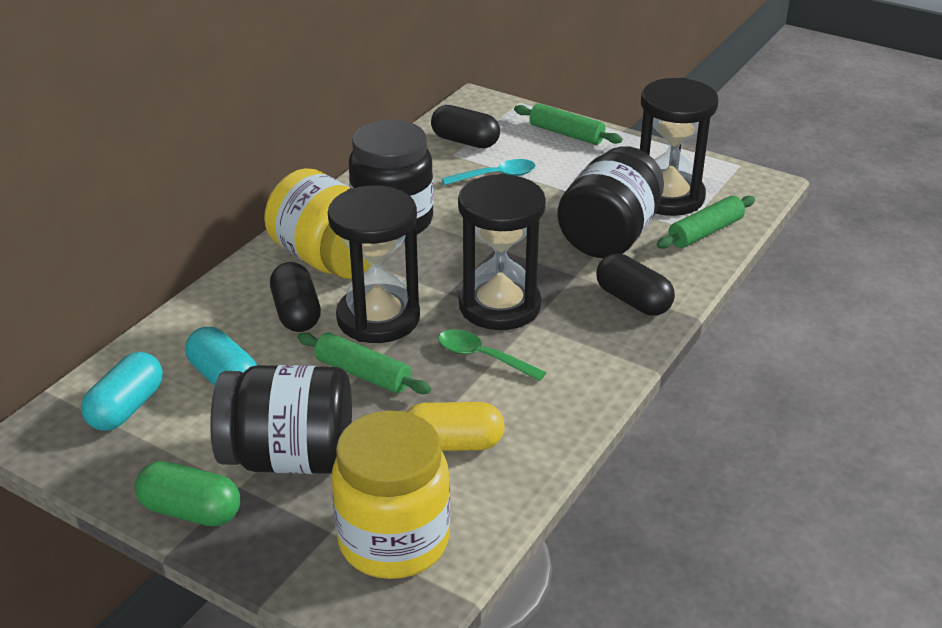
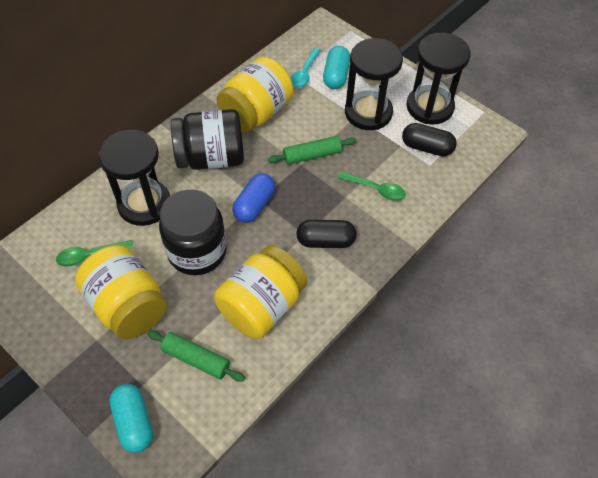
black capsule: [270,262,321,332] [431,105,500,148] [596,253,675,315] = 3 -> [296,220,357,248] [402,123,457,156] = 2
black jar: [210,365,352,474] [349,120,434,234] [557,146,664,258] = 3 -> [159,189,227,275] [171,109,244,170] = 2
blue capsule: none = 0 -> [232,173,275,223] = 1
green capsule: [135,461,240,526] = 1 -> none = 0
green rolling pin: [297,332,431,394] [514,103,622,145] [657,196,755,249] = 3 -> [147,330,245,382] [268,136,356,165] = 2
green spoon: [438,329,546,381] = 1 -> [56,240,134,267] [338,172,406,201] = 2
yellow capsule: [406,402,505,451] = 1 -> none = 0
yellow jar: [264,168,370,279] [332,410,450,579] = 2 -> [75,245,167,340] [214,245,307,339] [216,56,293,132] = 3

